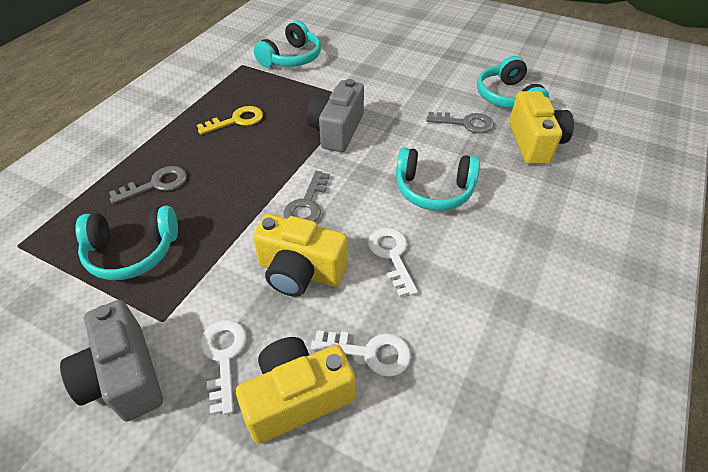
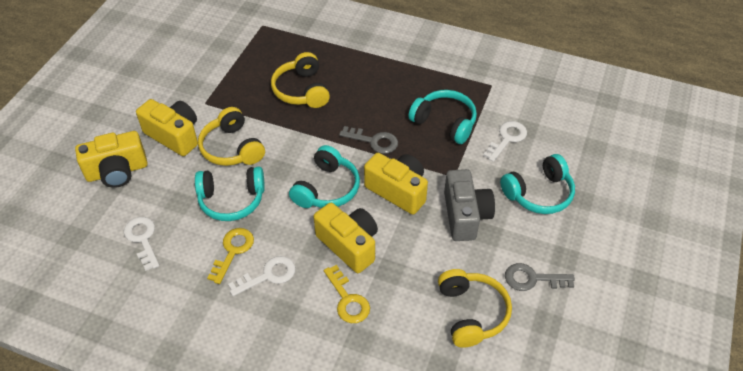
grey camera: [60,300,163,421] [307,79,364,152] = 2 -> [444,169,495,241] = 1
grey key: [109,166,187,204] [284,171,330,222] [426,112,494,134] = 3 -> [339,126,398,154] [505,263,575,291] = 2
yellow camera: [236,337,355,444] [253,214,348,297] [509,91,574,164] = 3 -> [75,131,148,188] [136,99,198,156] [313,203,378,273] [364,153,428,215] = 4
yellow headphones: none = 0 -> [198,107,265,166] [271,52,330,108] [438,269,512,348] = 3
yellow key: [197,106,263,135] = 1 -> [207,228,254,284] [324,265,370,323] = 2

